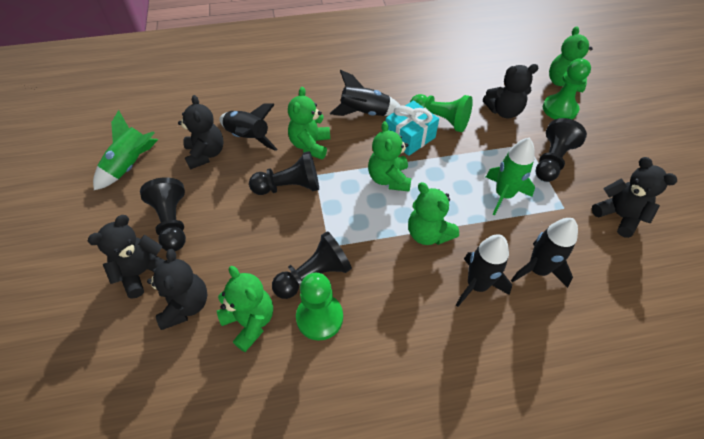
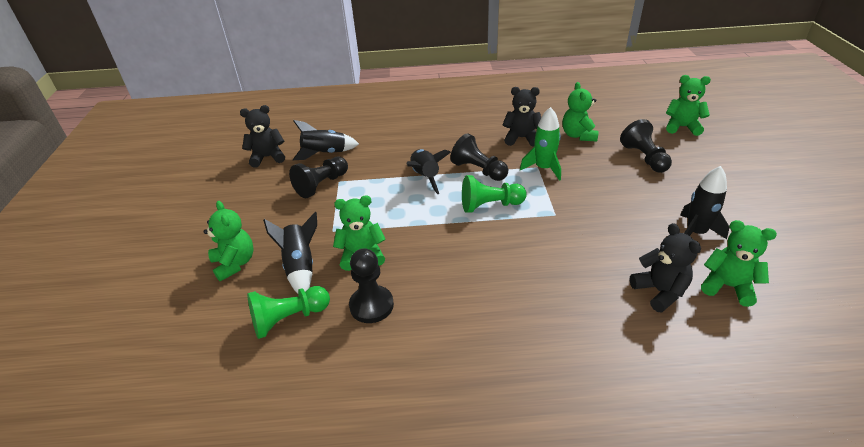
black teddy bear: [88,215,165,299] [147,249,207,330] [178,95,223,170] [483,64,539,118] [592,157,677,238] = 5 -> [240,105,285,168] [503,87,541,146] [630,223,701,312] = 3
green pawn: [296,273,343,341] [410,94,473,132] [543,58,591,119] = 3 -> [247,286,330,339] [462,175,527,213] = 2
green rocket: [93,110,158,190] [486,138,535,215] = 2 -> [520,107,561,181] = 1
turquoise gift: [386,100,439,156] = 1 -> none = 0

